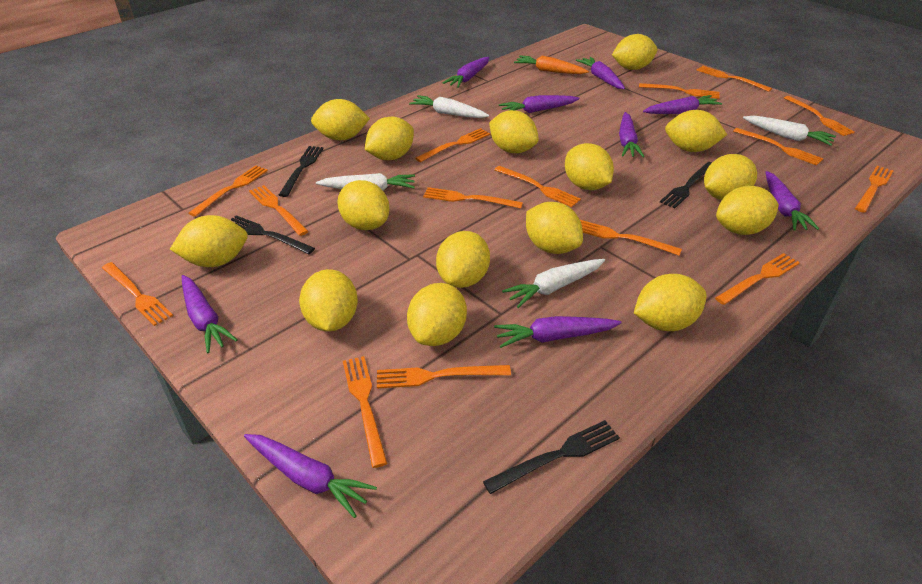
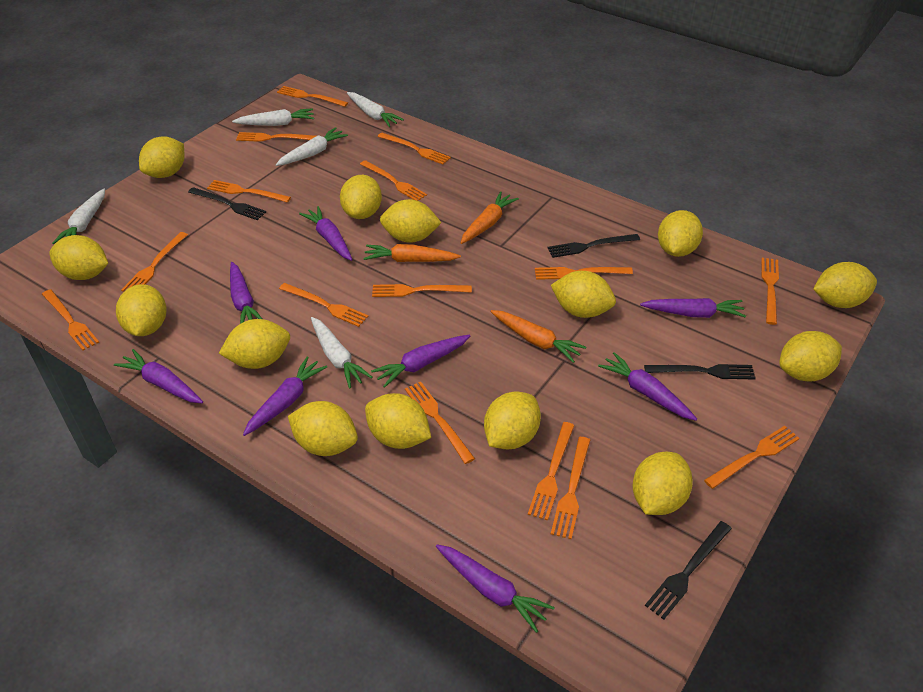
orange carrot: [514,55,589,74] = 1 -> [363,244,461,262] [461,191,519,244] [490,310,586,363] = 3
purple carrot: [182,275,238,353] [244,434,377,518] [443,57,490,88] [494,316,622,348] [499,95,580,113] [576,57,625,89] [619,112,645,158] [643,95,722,114] [765,171,819,230] = 9 -> [114,349,203,403] [230,262,262,324] [243,356,327,436] [299,206,352,261] [371,335,470,388] [436,544,555,633] [598,352,697,421] [640,298,746,318] = 8
white carrot: [316,173,415,191] [409,95,489,118] [502,259,605,308] [743,116,836,146] = 4 -> [52,189,105,244] [232,108,314,126] [276,127,348,166] [311,317,373,389] [347,92,404,127] = 5
yellow lemon: [170,215,248,267] [299,269,358,332] [311,99,370,140] [337,180,390,230] [365,117,414,160] [407,283,467,346] [436,231,490,288] [489,110,539,153] [526,202,583,254] [565,143,614,190] [612,34,657,70] [634,274,707,331] [665,110,727,152] [704,154,757,200] [716,186,779,235] = 15 -> [49,235,108,280] [116,284,167,336] [139,136,184,178] [219,319,290,369] [288,401,358,456] [340,175,382,219] [365,393,431,449] [380,199,441,243] [484,391,541,449] [551,271,616,318] [633,452,693,515] [658,210,703,257] [779,331,842,382] [813,262,877,308] = 14

